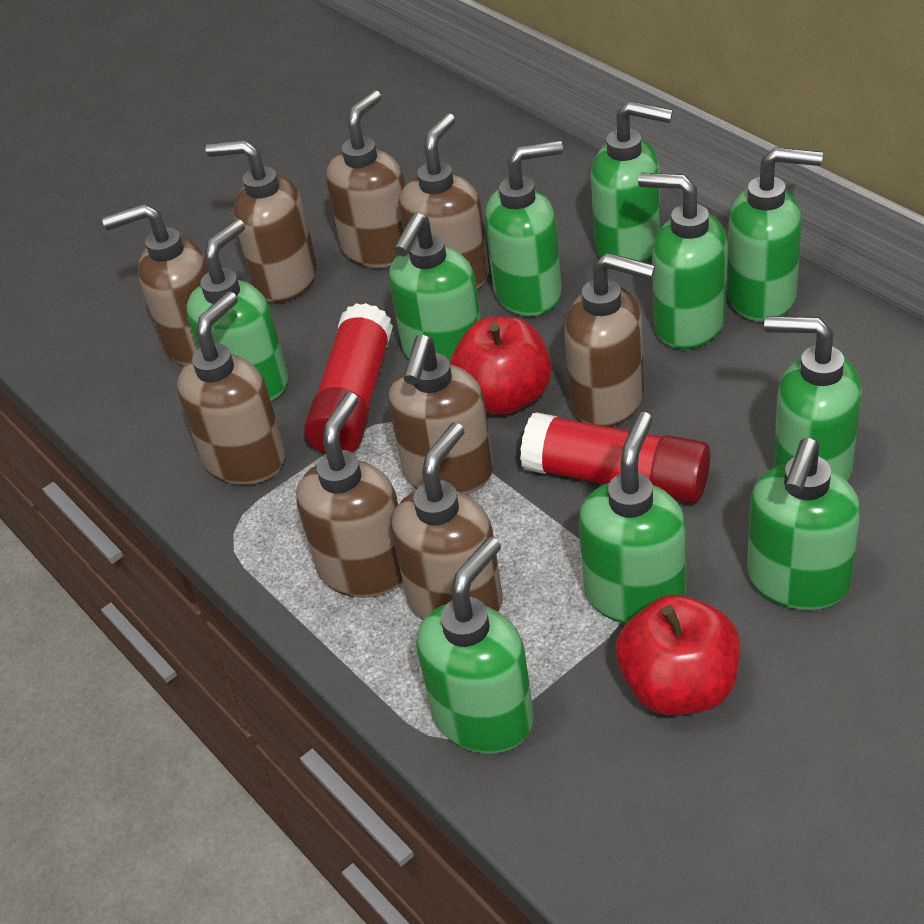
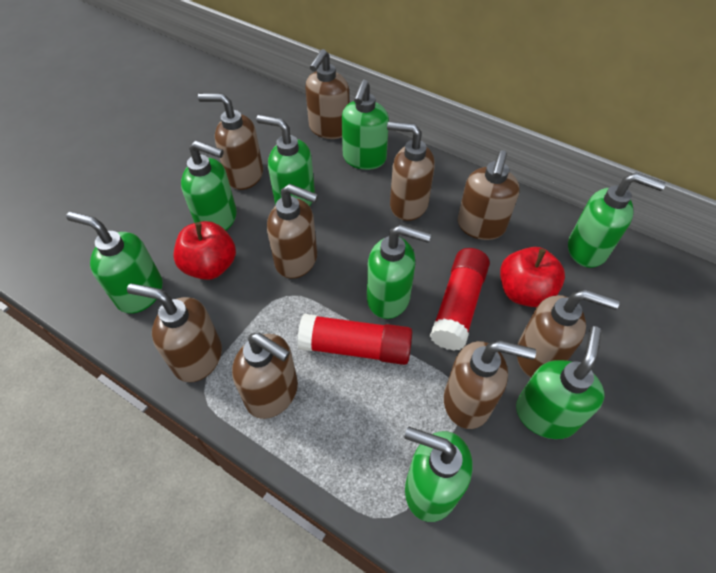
green soap dispenser: [186,219,288,401] [389,212,481,363] [416,537,534,754] [485,140,563,316] [578,412,686,624] [591,101,673,262] [638,172,728,349] [727,147,823,322] [747,438,861,610] [764,316,862,481] = 10 -> [66,211,163,313] [181,140,237,230] [256,115,315,206] [342,80,389,170] [367,225,431,319] [405,426,473,522] [516,326,605,439] [568,172,666,268] = 8

